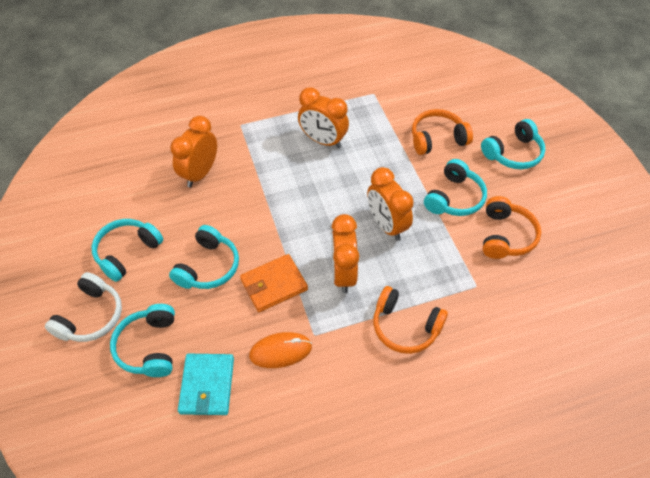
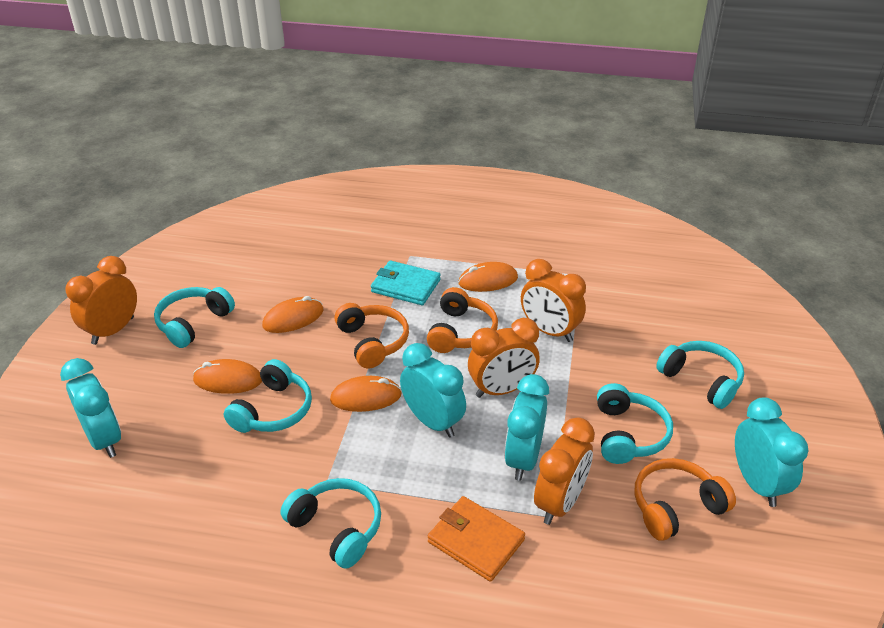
orange mouse: [249,332,312,368] = 1 -> [193,359,262,394] [262,296,324,333] [330,376,402,412] [458,262,518,292] = 4
turquoise clock: none = 0 -> [60,358,121,458] [400,343,466,438] [504,374,549,481] [735,397,809,507] = 4
white headphones: [45,272,122,342] = 1 -> none = 0

